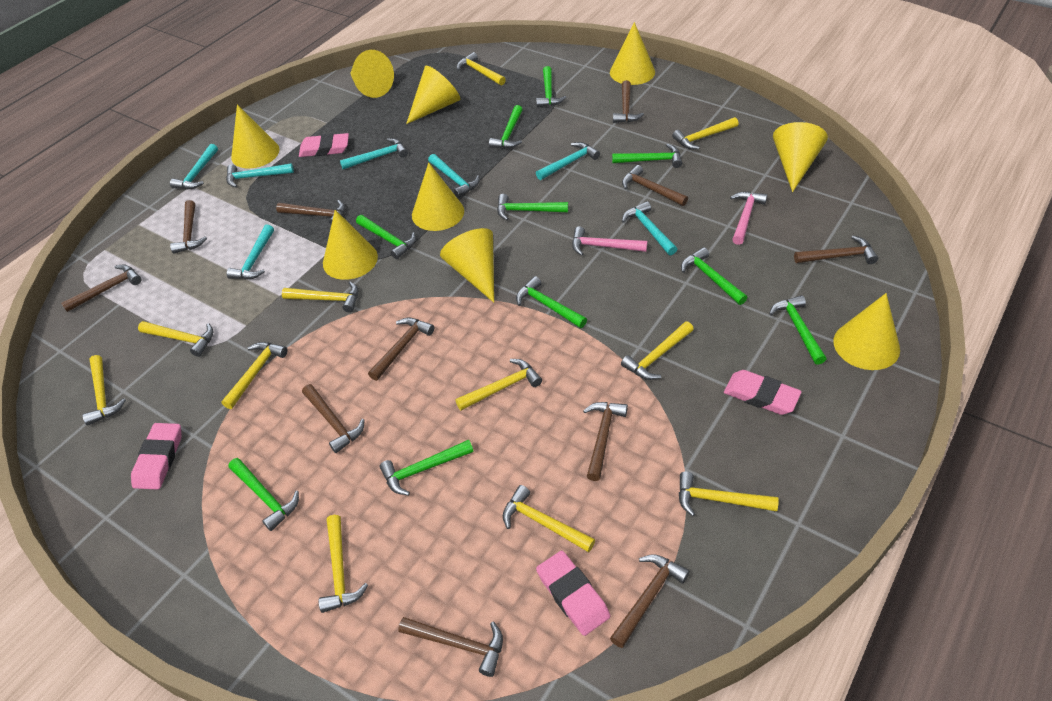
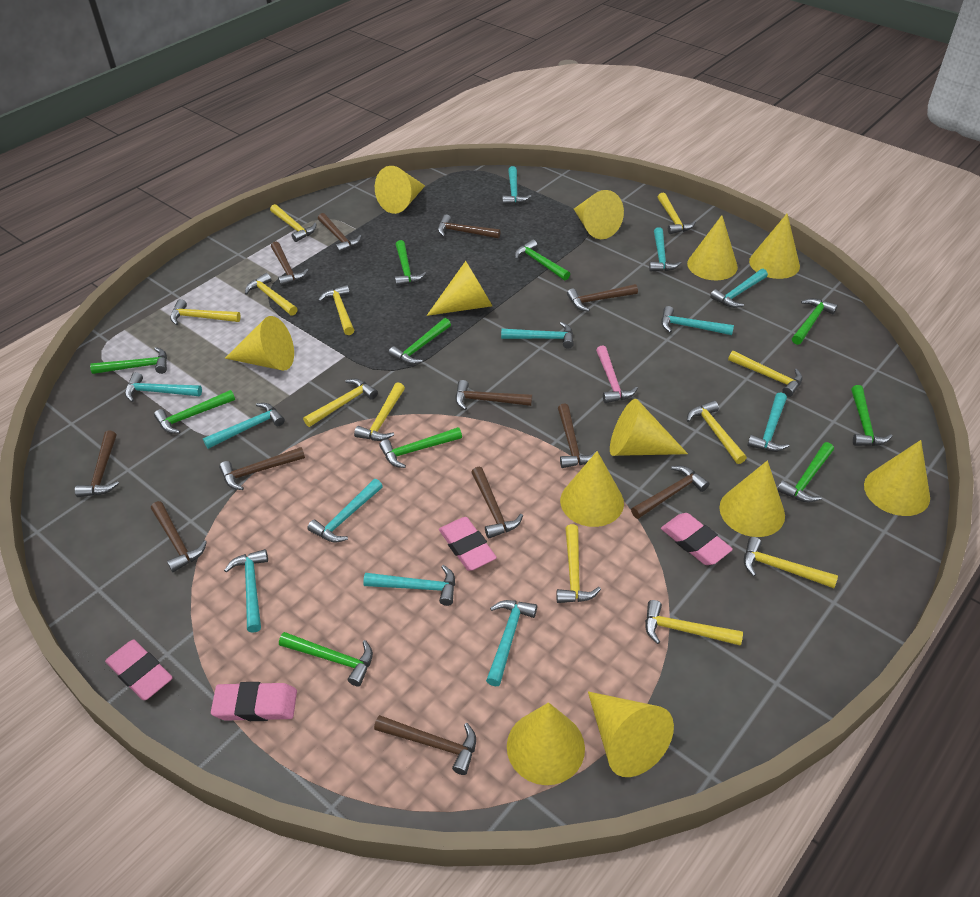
brown hammer: [61,264,141,312] [170,200,207,254] [276,200,345,225] [302,384,365,453] [368,318,434,381] [398,617,503,677] [583,402,628,481] [610,554,690,648] [613,80,644,123] [622,165,688,206] [794,236,878,264] = 11 -> [75,430,119,497] [151,501,207,572] [219,447,305,490] [271,242,308,286] [318,213,361,253] [374,715,476,775] [438,215,501,238] [456,380,532,410] [471,467,523,539] [558,404,596,468] [567,284,638,312] [631,466,709,519] = 12
pink hammer: [572,226,647,256] [730,192,768,245] = 2 -> [596,345,638,403] = 1
turquoise hammer: [170,144,218,190] [226,163,294,187] [227,224,274,280] [340,138,408,169] [428,154,480,198] [536,142,600,180] [622,201,677,255] = 7 -> [125,372,202,402] [203,403,285,449] [224,549,268,633] [307,479,383,543] [363,565,455,606] [486,600,537,687] [501,322,574,349] [502,166,531,205] [649,227,681,272] [661,306,734,335] [710,269,768,308] [747,392,790,452] = 12
yellow cone: [231,104,280,169] [323,210,378,280] [350,50,394,98] [406,66,460,124] [412,162,464,231] [440,228,494,303] [610,22,655,85] [773,122,828,192] [833,293,900,370] = 9 -> [225,316,294,371] [375,166,425,214] [427,261,492,316] [507,702,585,785] [560,451,624,527] [574,190,624,239] [588,691,674,777] [610,399,688,456] [687,215,738,280] [719,460,785,537] [749,214,800,279] [864,440,930,516] = 12
yellow hammer: [82,355,126,425] [138,321,214,357] [221,342,288,409] [282,281,359,313] [319,515,368,613] [455,359,542,410] [457,52,506,85] [503,485,595,552] [621,321,694,380] [672,117,739,149] [679,471,779,516] = 11 -> [170,299,241,325] [245,273,297,316] [270,204,316,242] [303,379,378,427] [318,285,354,335] [354,382,405,441] [557,524,601,603] [645,600,743,646] [658,192,696,234] [687,401,747,464] [728,351,803,397] [744,537,838,588] = 12

